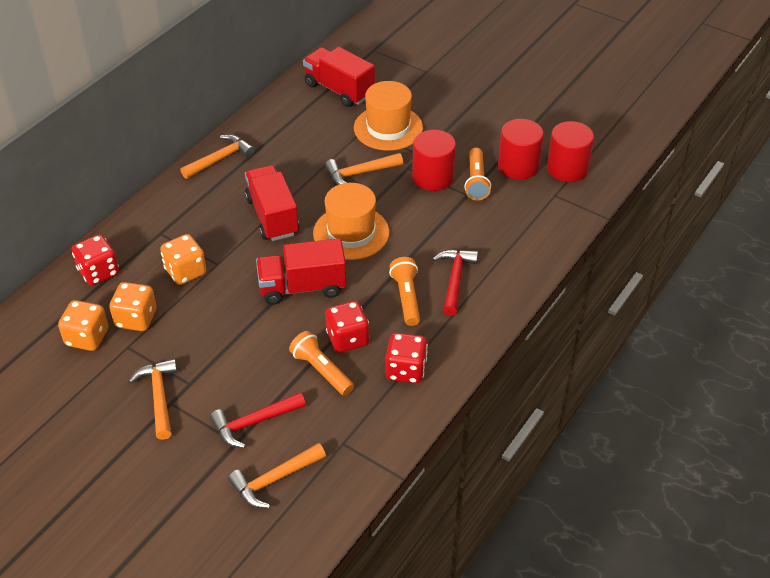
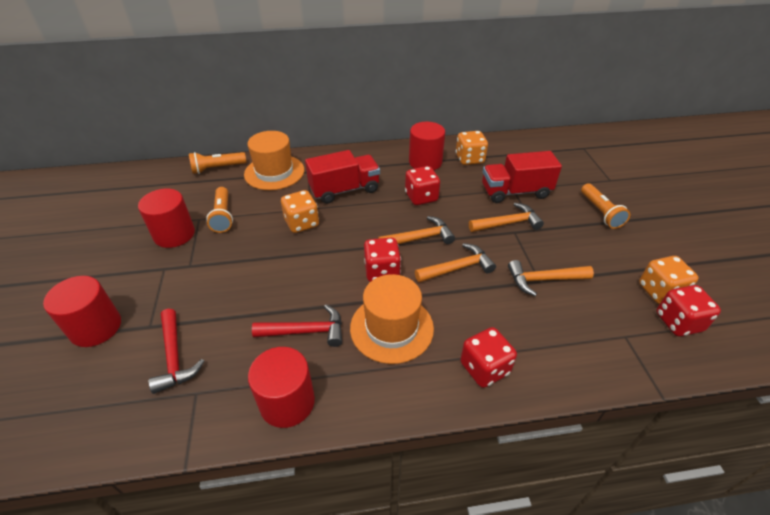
red cylinder: [412,130,456,191] [498,119,544,179] [547,121,594,182] = 3 -> [43,276,121,347] [138,189,195,248] [248,347,315,428] [409,122,445,170] = 4
red dice: [72,235,119,285] [325,301,369,353] [385,333,428,384] = 3 -> [364,238,401,282] [405,166,440,205] [460,327,517,388] [656,285,721,336] = 4
red truck: [245,165,299,241] [256,238,347,305] [303,47,375,107] = 3 -> [305,150,380,204] [482,151,562,203] = 2

